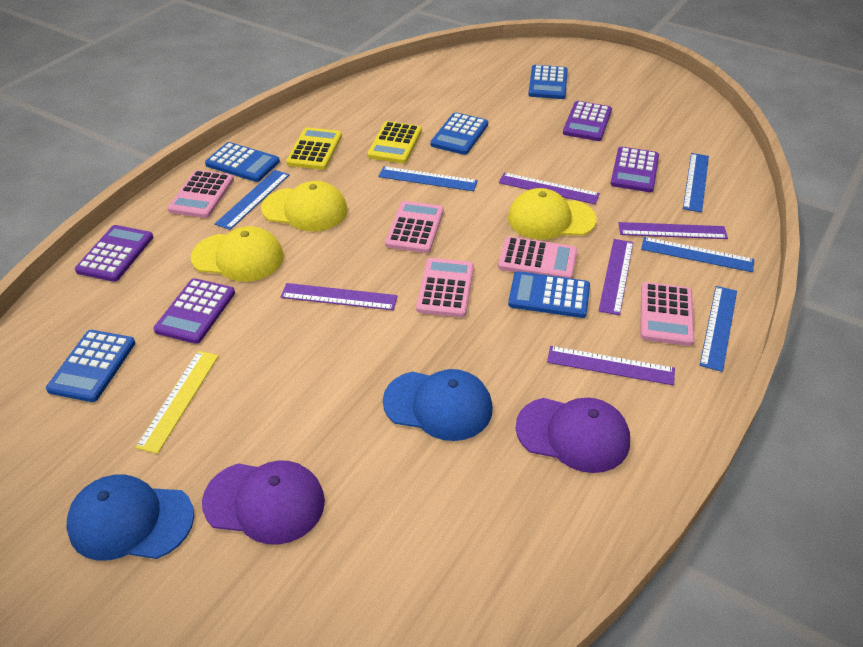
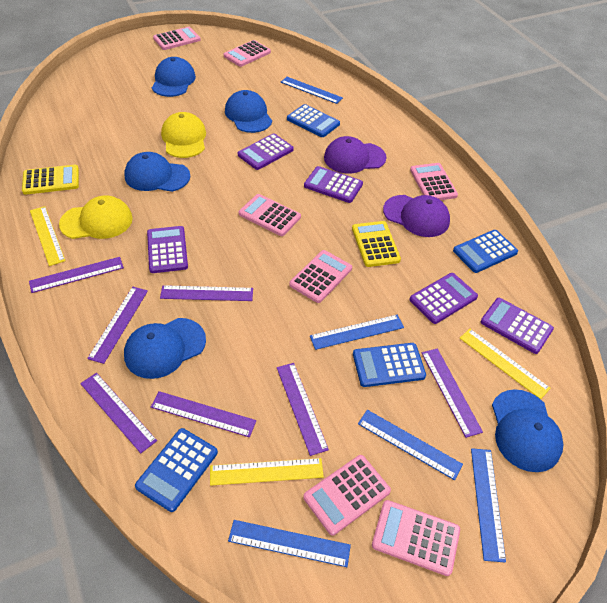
blue calculator: [46,330,135,402] [205,142,280,182] [430,112,488,155] [508,271,590,318] [528,65,568,99] = 5 -> [135,428,218,512] [287,104,340,137] [353,343,426,387] [453,230,518,273] = 4
blue cap: [66,474,194,560] [383,369,493,441] = 2 -> [124,152,190,192] [124,318,206,379] [152,57,196,97] [225,90,272,133] [492,389,563,472] = 5
pink calculator: [168,170,234,218] [385,201,444,253] [416,258,474,317] [498,237,577,279] [640,282,695,346] = 5 -> [153,27,201,50] [224,40,271,67] [239,194,301,236] [289,250,352,303] [303,455,391,535] [372,500,460,576] [410,163,458,200] = 7
purple calculator: [75,225,153,282] [154,278,235,344] [563,101,612,141] [610,147,659,192] = 4 -> [147,226,188,273] [238,133,294,170] [304,166,363,203] [409,273,478,324] [480,298,554,354] = 5
purple ruler: [281,283,398,310] [499,173,600,204] [547,346,675,385] [599,239,633,316] [619,222,728,239] = 5 -> [29,257,124,293] [80,373,157,453] [87,287,148,364] [151,391,256,437] [160,285,253,301] [277,363,329,456] [422,348,483,438] = 7
yellow cap: [191,226,284,282] [261,181,348,231] [508,188,597,240] = 3 -> [59,195,133,239] [161,112,206,158] = 2
yellow ruler: [135,351,219,454] = 1 -> [30,206,65,266] [210,458,324,486] [460,329,551,399] = 3

